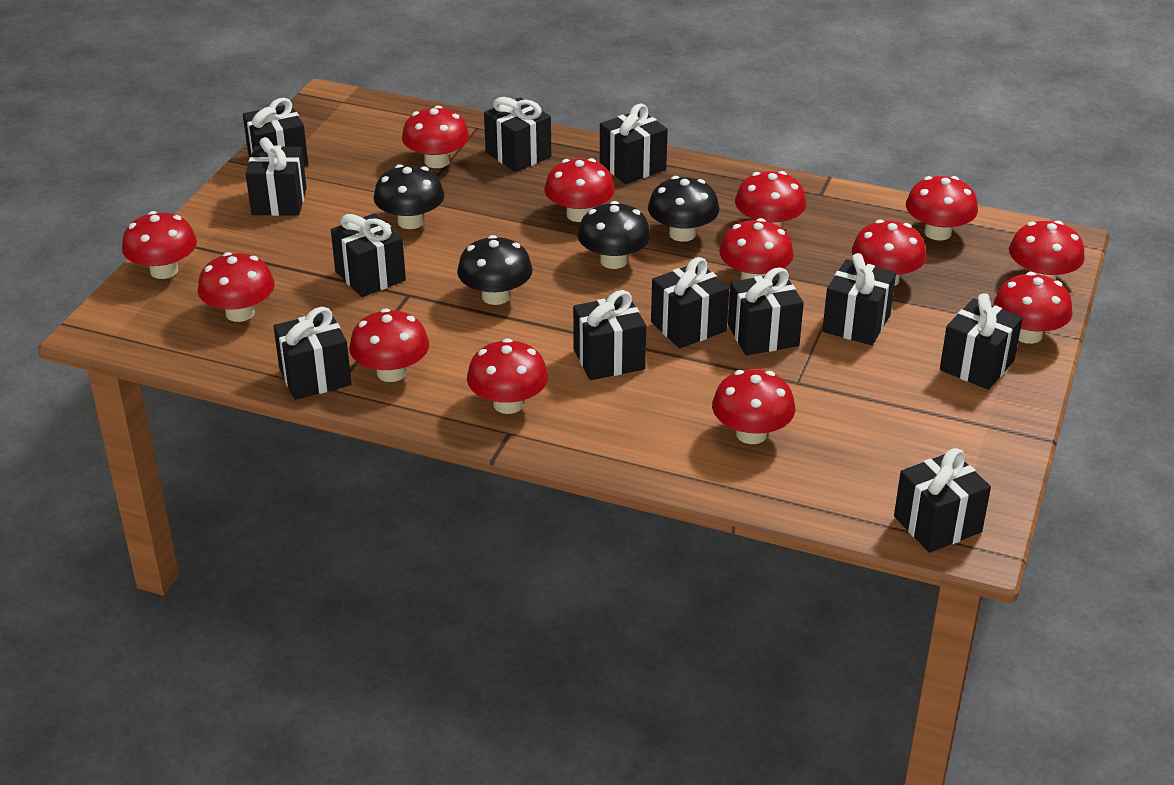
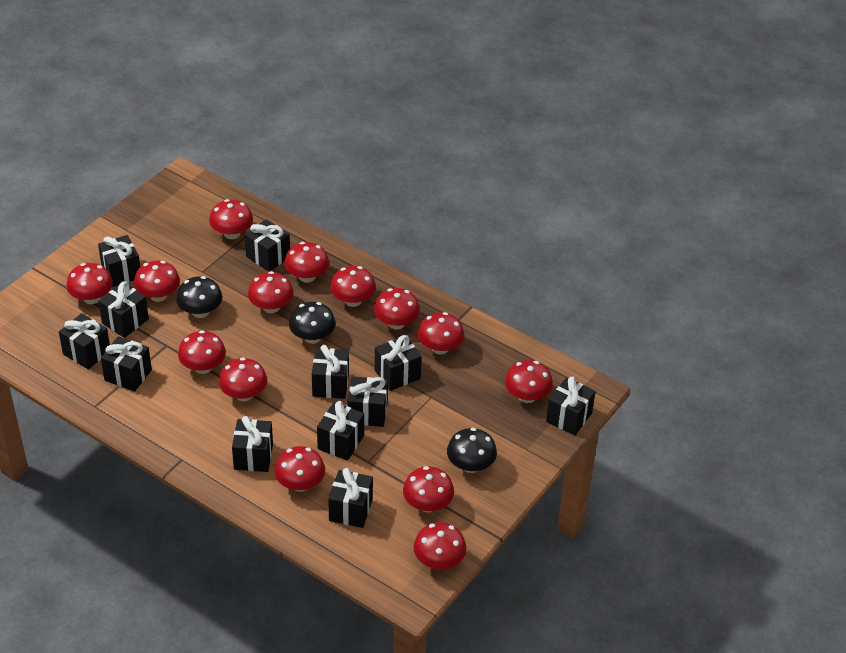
black mushroom: [373,164,445,229] [457,235,533,305] [578,201,651,269] [648,176,719,242] = 4 -> [176,276,222,318] [289,302,336,344] [447,428,497,473] = 3
red mushroom: [122,211,197,279] [198,252,275,322] [349,309,429,382] [402,106,469,168] [467,338,548,414] [544,158,615,222] [712,369,795,444] [719,218,794,280] [735,171,806,228] [852,219,926,286] [906,176,978,240] [994,272,1073,344] [1009,221,1085,280] = 13 -> [66,263,113,304] [134,261,180,302] [178,330,226,374] [209,199,253,239] [219,357,267,402] [248,271,294,313] [274,446,325,492] [284,242,329,283] [330,266,376,307] [374,288,420,330] [403,466,454,512] [414,522,466,569] [418,312,464,355] [505,360,553,403] = 14

